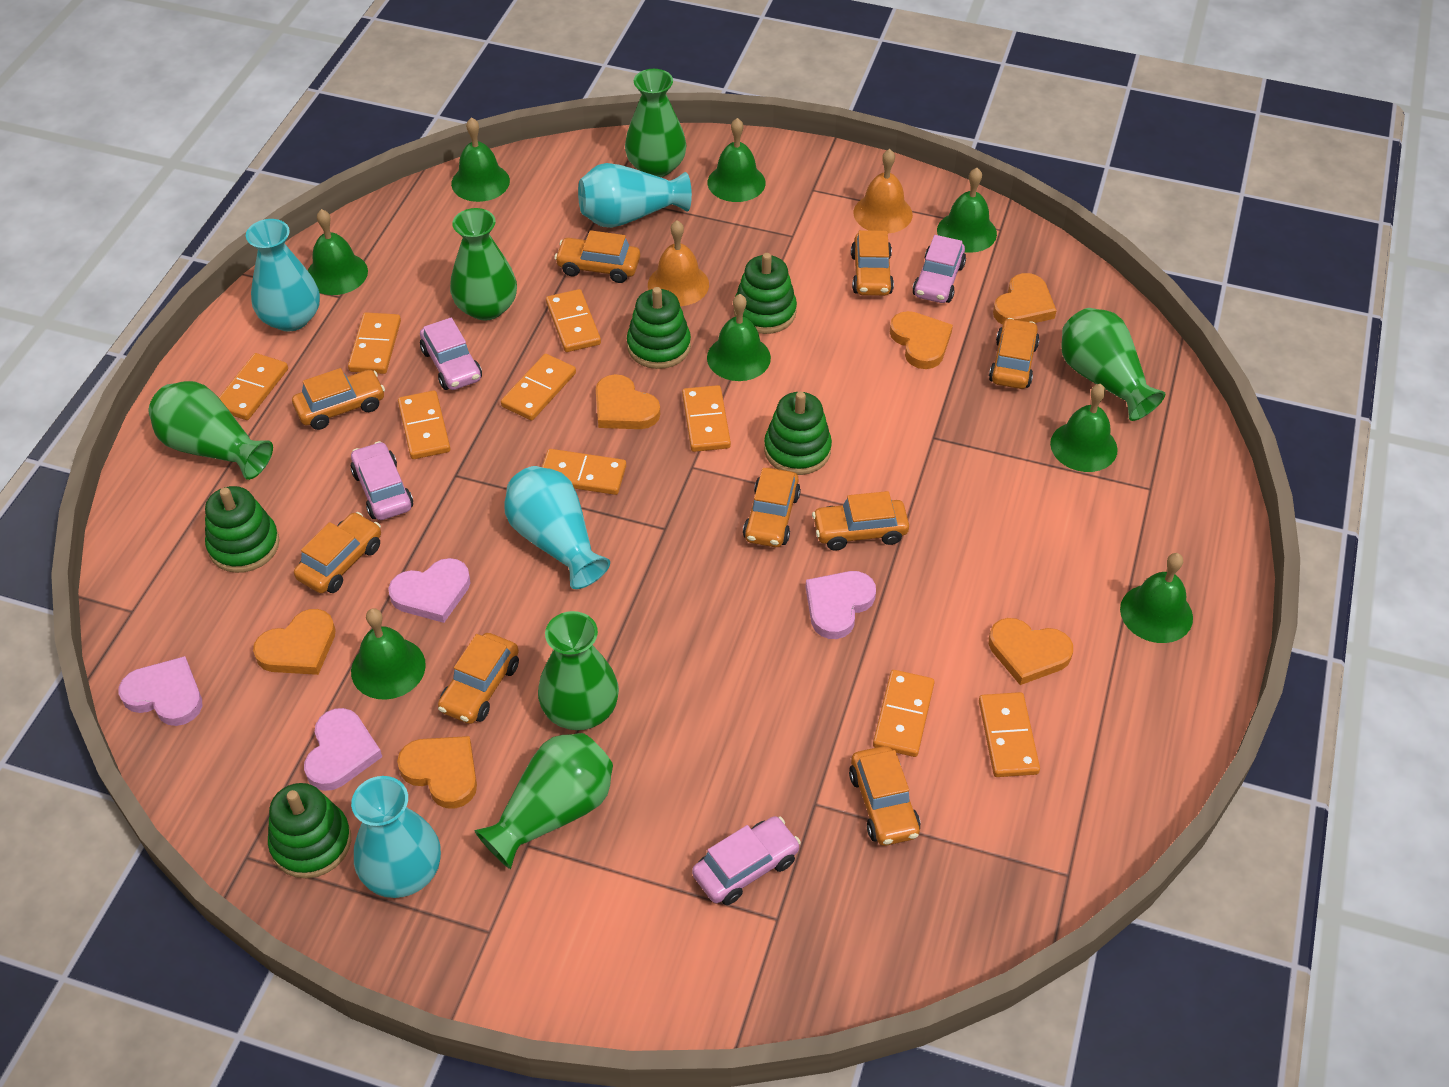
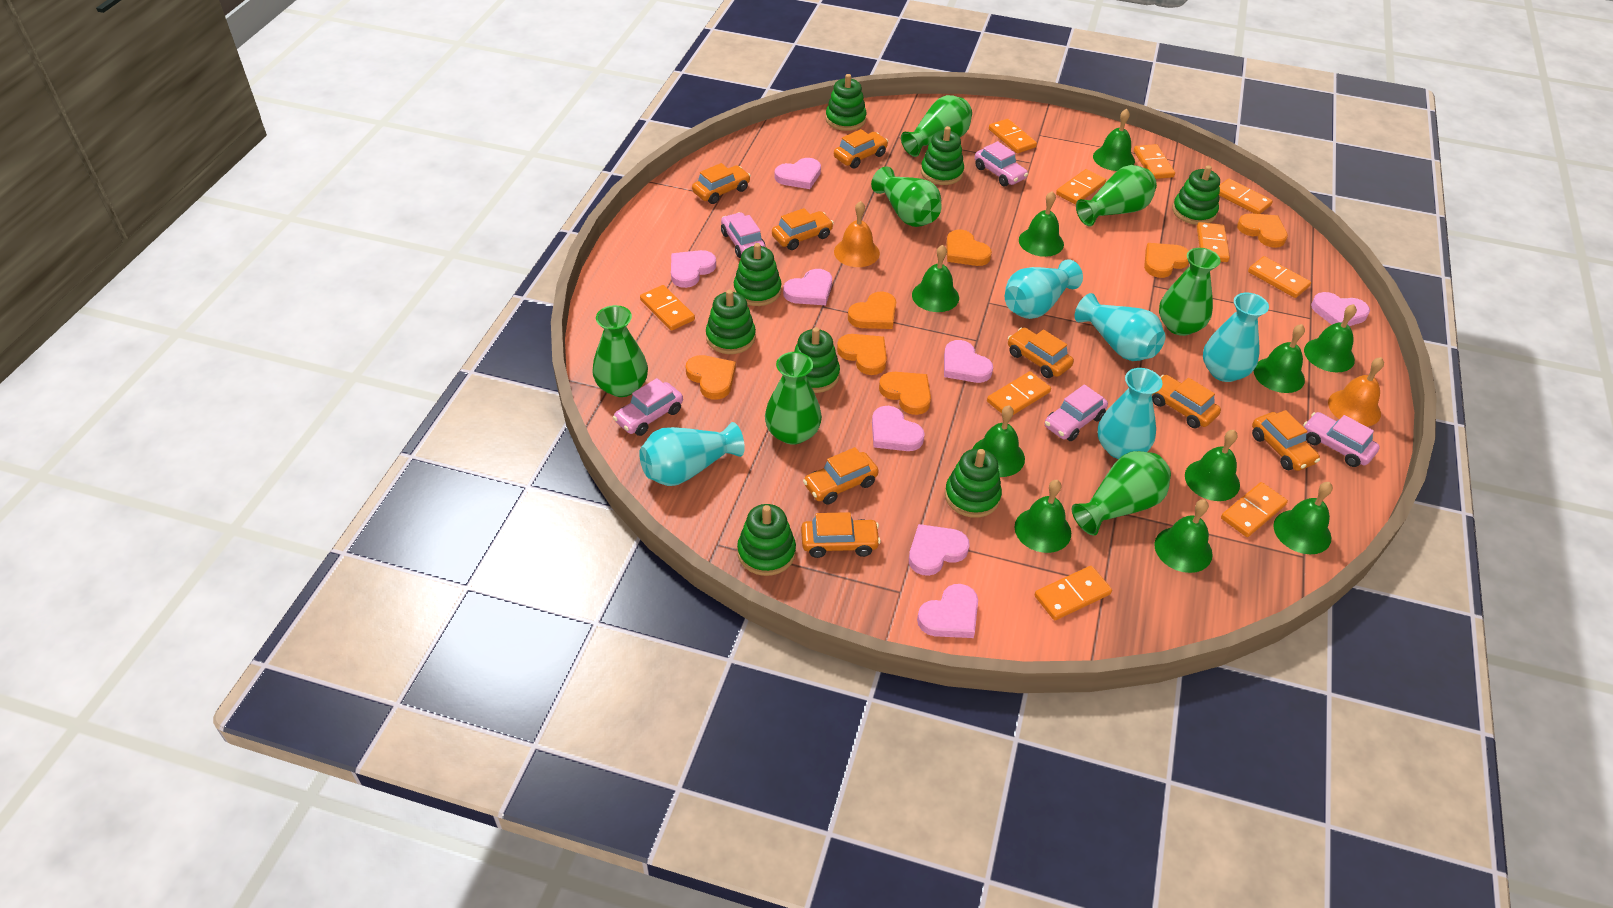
green bell: [308,209,368,295] [351,608,426,700] [451,117,510,202] [707,294,771,381] [708,118,766,202] [937,168,997,253] [1050,384,1118,472] [1120,553,1193,643] = 8 -> [912,245,959,312] [972,405,1025,477] [1014,480,1071,553] [1019,191,1064,257] [1093,109,1135,171] [1154,499,1213,573] [1185,430,1240,501] [1254,324,1305,393] [1273,482,1333,554] [1304,304,1357,372] = 10
green stacking toy: [205,486,280,573] [268,783,351,878] [627,287,691,369] [734,253,797,334] [764,391,832,475] = 5 -> [706,289,756,354] [734,243,781,306] [737,504,796,576] [794,327,840,393] [826,74,867,131] [921,126,964,185] [945,449,1002,518] [1172,165,1220,225] = 8
green vase: [149,381,273,480] [450,208,517,321] [474,733,613,869] [538,611,619,730] [625,69,687,177] [1061,308,1165,421] = 6 -> [592,305,648,397] [765,352,822,445] [871,166,942,227] [901,95,972,157] [1072,451,1171,536] [1076,165,1157,226] [1159,248,1220,336] = 7
orange car: [292,368,385,430] [294,512,381,593] [438,633,519,724] [554,230,640,283] [743,468,801,547] [812,491,909,551] [849,746,921,846] [851,230,894,296] [989,318,1040,389] = 9 -> [692,163,751,204] [772,208,834,250] [801,512,881,558] [803,447,879,504] [834,129,888,169] [1008,328,1074,378] [1152,375,1221,428] [1252,410,1320,471] = 8
orange domino: [219,353,288,420] [348,312,401,374] [398,391,450,459] [501,354,576,421] [542,449,626,495] [546,289,601,352] [682,385,731,452] [873,670,935,757] [979,692,1040,777] = 9 -> [640,285,695,331] [987,371,1051,415] [989,119,1037,153] [1035,566,1112,620] [1056,169,1106,205] [1134,144,1175,179] [1197,222,1230,262] [1219,179,1273,214] [1221,482,1288,537] [1248,256,1311,298] = 10
orange heart: [253,609,336,675] [397,736,477,809] [596,374,660,429] [890,311,953,369] [989,618,1073,685] [993,273,1057,325] = 6 -> [686,355,736,399] [837,334,887,375] [848,291,896,329] [879,372,931,415] [946,230,992,266] [1144,243,1189,278] [1237,213,1288,248] = 7
pink car: [350,441,413,520] [420,317,482,390] [692,816,801,905] [912,235,966,303] = 4 -> [613,378,683,436] [721,212,766,258] [975,141,1028,186] [1045,384,1108,441] [1303,412,1380,467] = 5
pink heart: [118,656,202,726] [304,708,382,791] [388,558,470,623] [806,571,876,639] = 4 -> [671,250,716,288] [775,158,821,189] [783,269,832,305] [872,406,925,451] [909,524,970,576] [917,584,978,638] [944,340,993,383] [1311,292,1370,326] = 8
turquoise vase: [246,219,320,331] [351,776,441,898] [505,466,610,589] [578,163,692,228] = 4 -> [639,422,745,486] [1005,259,1083,319] [1075,293,1165,361] [1098,368,1162,459] [1203,293,1269,382] = 5

